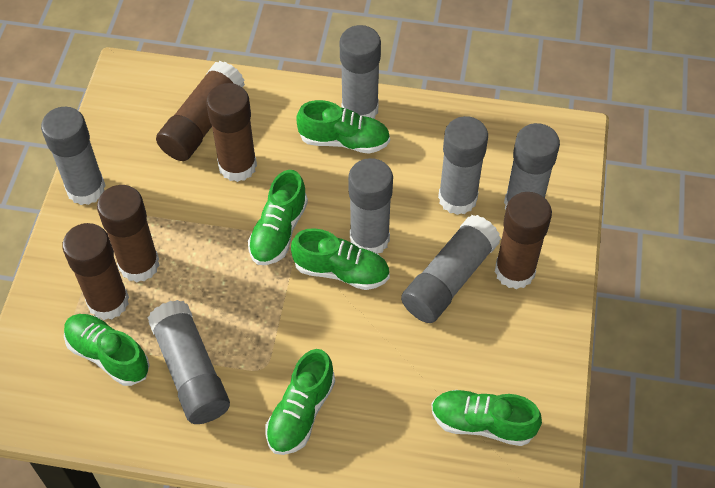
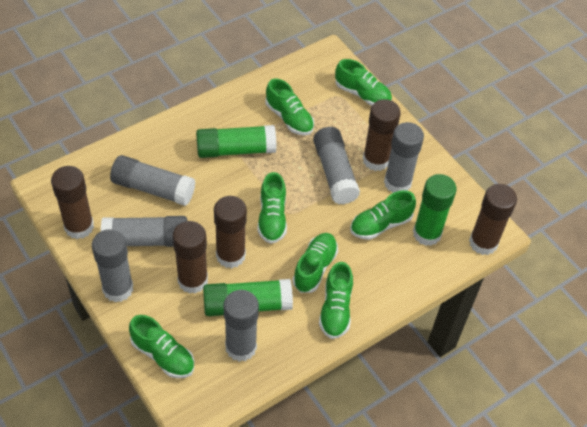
green glue stick: none = 0 -> [196,125,276,158] [203,279,293,316] [413,174,457,246] = 3
green shoe: [64,314,150,386] [248,170,308,265] [265,349,335,455] [291,228,390,290] [296,100,390,154] [431,390,542,446] = 6 -> [129,315,194,378] [257,172,287,244] [265,79,314,136] [292,233,338,293] [319,262,353,339] [335,59,392,106] [350,190,416,240] = 7
grey glue stick: [41,107,106,205] [148,300,230,424] [340,25,381,119] [348,158,393,253] [401,215,501,323] [438,116,488,215] [504,123,560,210] = 7 -> [92,229,133,302] [101,216,187,247] [110,155,195,206] [224,290,259,362] [313,127,360,205] [384,122,424,193] = 6

